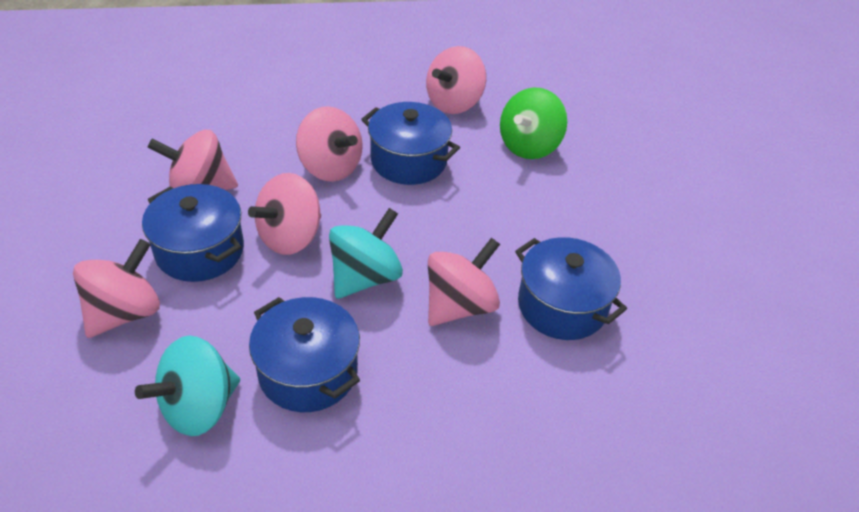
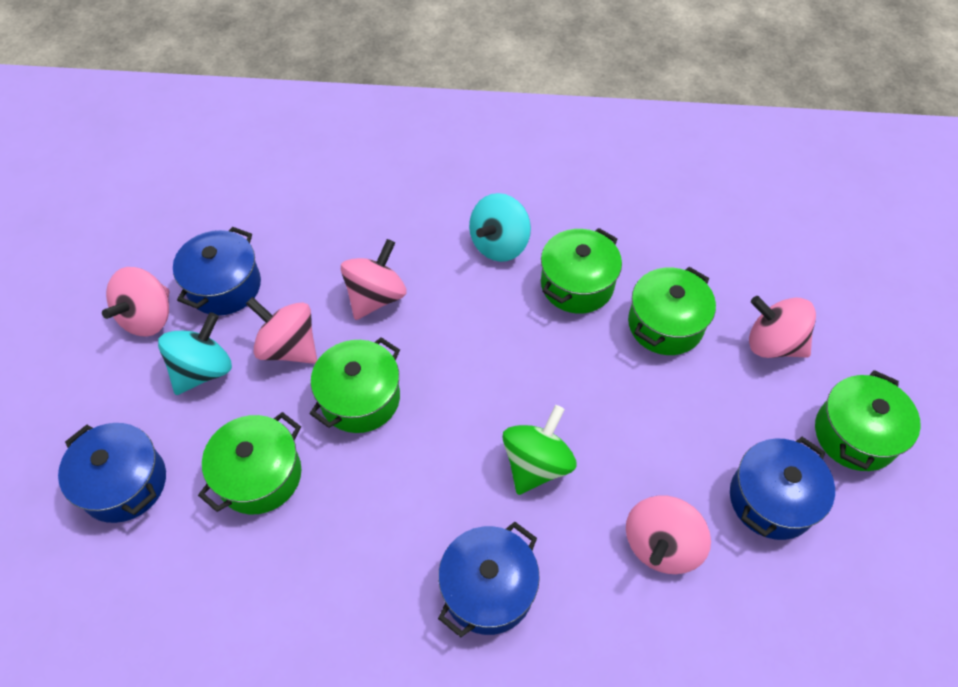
green pot: none = 0 -> [198,412,301,514] [310,337,400,433] [541,228,622,314] [628,267,716,355] [815,370,921,471] = 5
pink spinning top: [73,239,160,338] [148,130,238,190] [248,173,321,255] [296,106,363,182] [426,46,486,114] [428,238,500,326] = 6 -> [102,267,169,337] [246,297,317,364] [341,239,407,320] [626,495,711,574] [749,296,816,358] = 5

